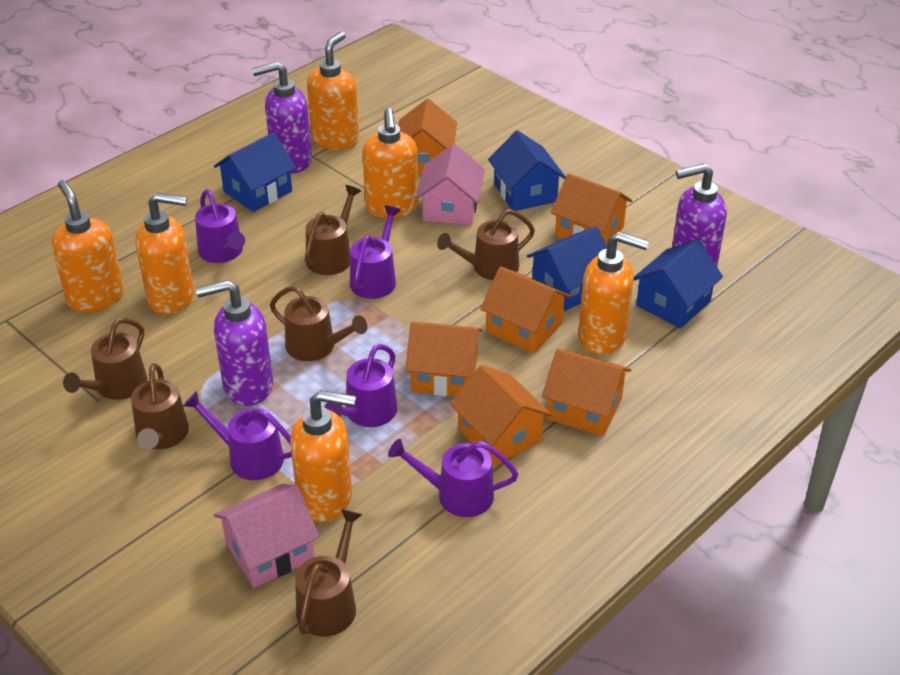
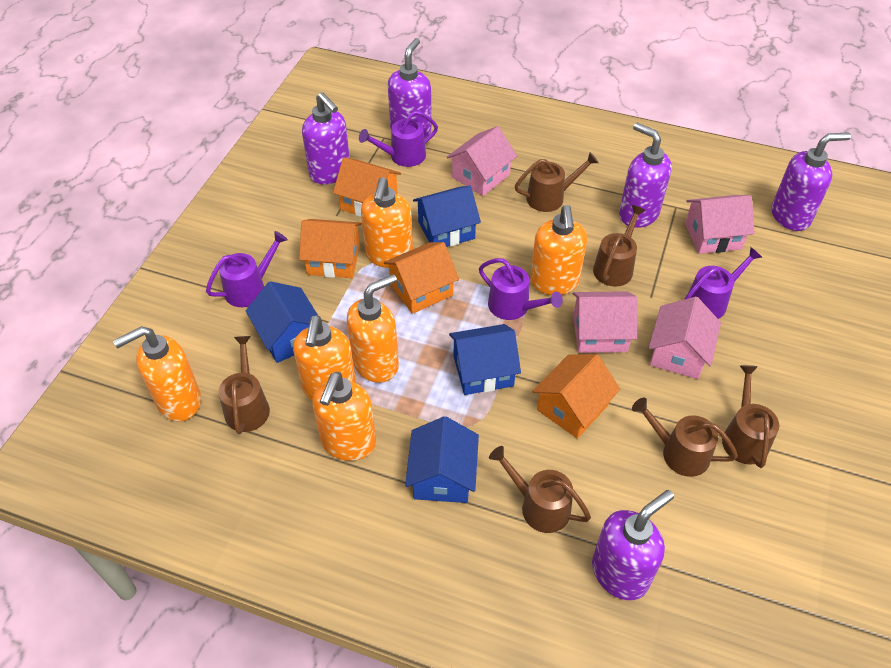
orange house: [398,99,457,174] [405,321,483,396] [450,365,552,466] [480,266,571,354] [542,349,631,436] [550,173,632,246] = 6 -> [299,219,362,278] [333,157,401,217] [383,242,459,314] [532,354,620,439] = 4
pink house: [214,484,319,588] [416,144,485,225] = 2 -> [447,126,517,196] [573,291,638,353] [649,297,721,379] [685,195,754,254] = 4
purple soap dispenser: [196,280,273,406] [252,61,312,173] [672,163,727,267] = 3 -> [302,92,350,185] [388,38,432,139] [592,490,674,600] [619,123,672,228] [772,132,851,231] = 5
purple watering can: [183,391,292,480] [195,189,245,263] [325,344,397,427] [350,205,401,299] [388,439,518,517] = 5 -> [206,231,288,307] [359,111,438,167] [479,258,563,320] [685,247,762,319] = 4

